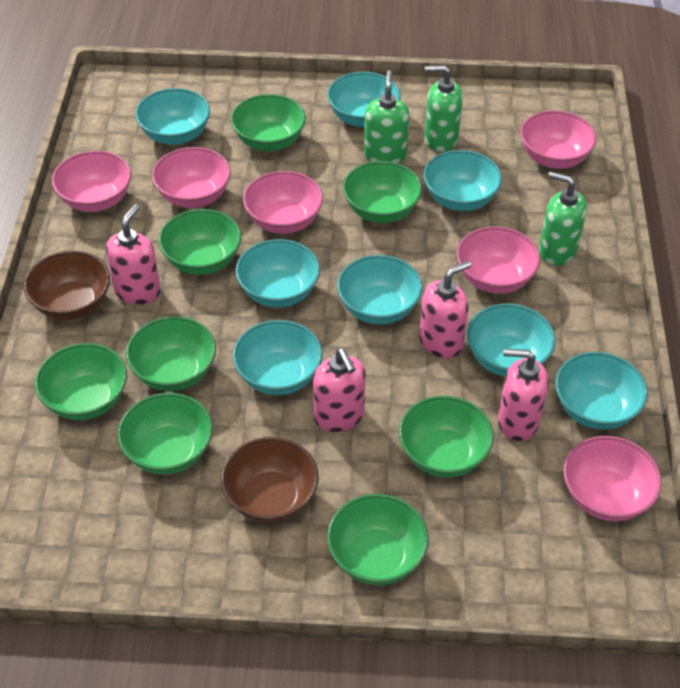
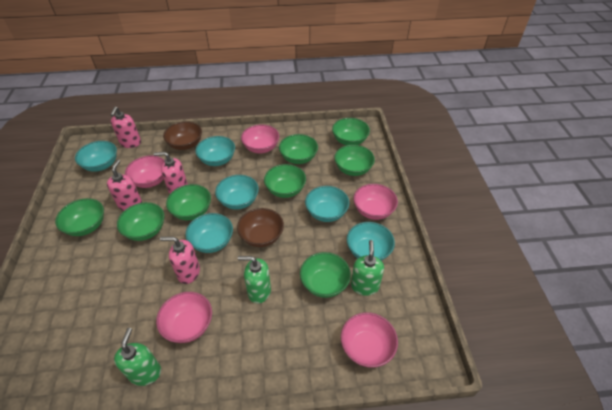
pink bowl: [52,151,131,212] [152,147,231,208] [243,171,323,234] [457,226,540,294] [520,110,597,169] [563,436,662,521] = 6 -> [125,155,165,188] [156,292,212,343] [241,124,279,154] [341,312,398,368] [354,184,398,220] = 5
turquoise bowl: [135,88,210,145] [233,320,323,395] [235,239,320,308] [327,72,401,127] [337,255,423,325] [423,150,502,211] [467,303,556,377] [555,352,648,430] = 8 -> [75,141,117,172] [185,213,233,253] [195,136,235,166] [215,175,259,210] [305,186,349,222] [347,222,395,261] = 6

